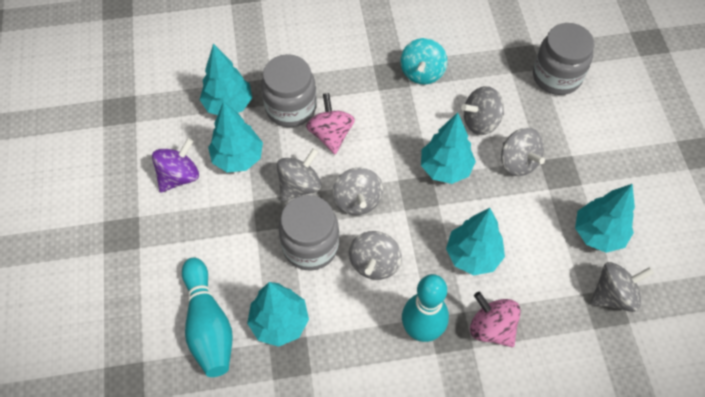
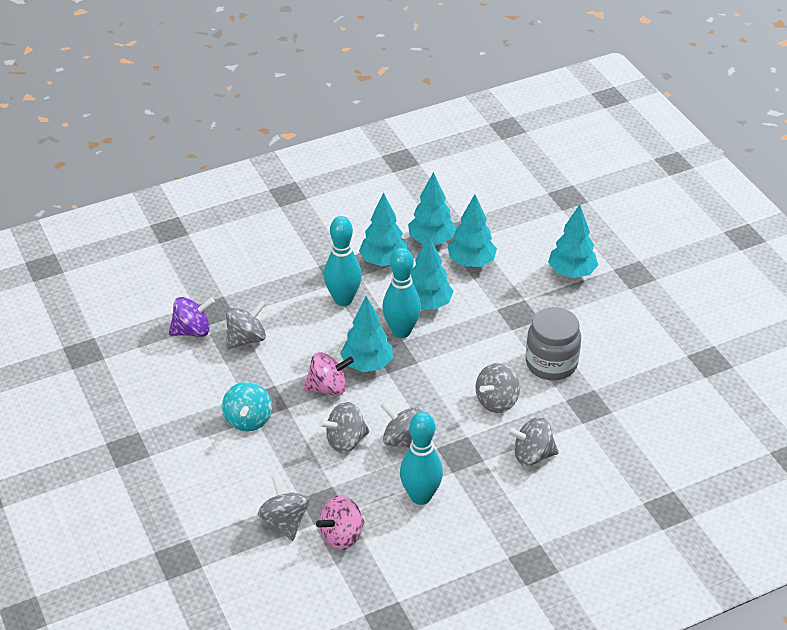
grey jar: [261,54,317,127] [279,195,339,271] [533,23,594,95] = 3 -> [526,307,581,380] = 1
turquoise bowling pin: [182,258,233,377] [402,274,449,342] = 2 -> [324,216,362,306] [382,248,421,338] [400,412,443,505] = 3

